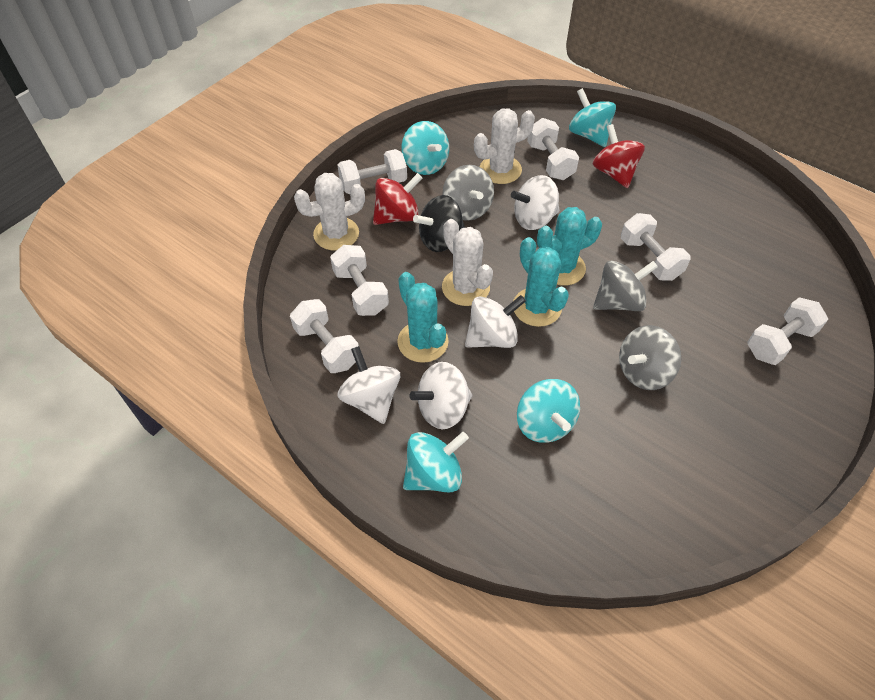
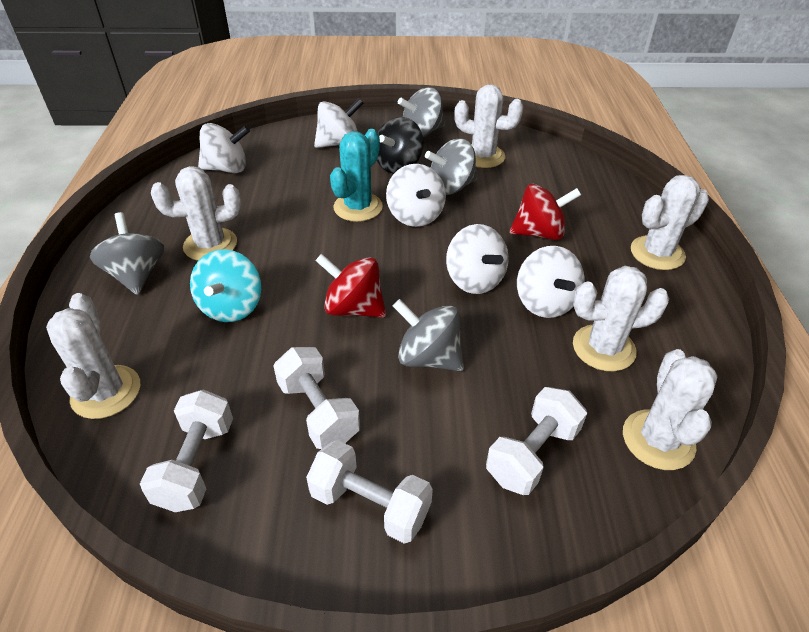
grey spinning top: [442,165,494,221] [593,261,658,311] [619,325,681,390] = 3 -> [90,212,164,295] [393,299,464,371] [398,87,445,137] [425,138,477,195] = 4
turquoise cactus: [397,272,448,363] [513,237,569,327] [537,207,602,286] = 3 -> [330,129,383,222] = 1
turquoise spinning top: [402,121,449,175] [403,432,469,492] [517,379,580,443] [569,88,616,147] = 4 -> [190,249,261,322] = 1
white cactus: [294,173,365,250] [442,219,493,306] [474,108,535,184] = 3 -> [46,293,140,419] [151,166,241,261] [454,84,524,168] [573,266,669,371] [623,349,718,470] [631,175,709,270] = 6
white dumbbell: [290,299,359,373] [330,245,389,316] [337,149,407,194] [527,118,579,180] [621,213,691,281] [747,297,828,365] = 6 -> [140,389,233,512] [273,347,360,449] [306,440,433,544] [486,387,587,495] = 4
white spinning top: [337,346,400,424] [409,362,473,429] [465,295,526,348] [511,175,560,230] = 4 -> [198,123,250,173] [314,98,363,148] [386,164,446,227] [446,224,509,294] [517,246,585,318] = 5

